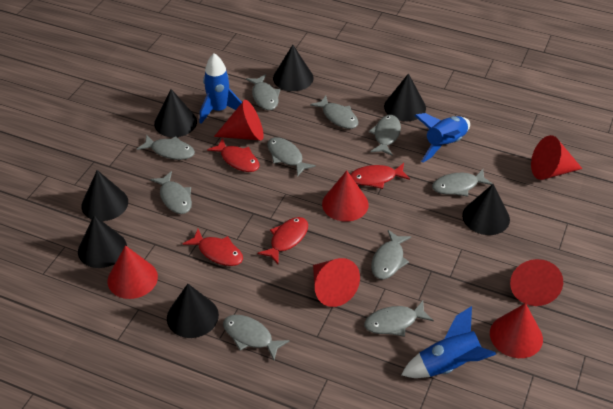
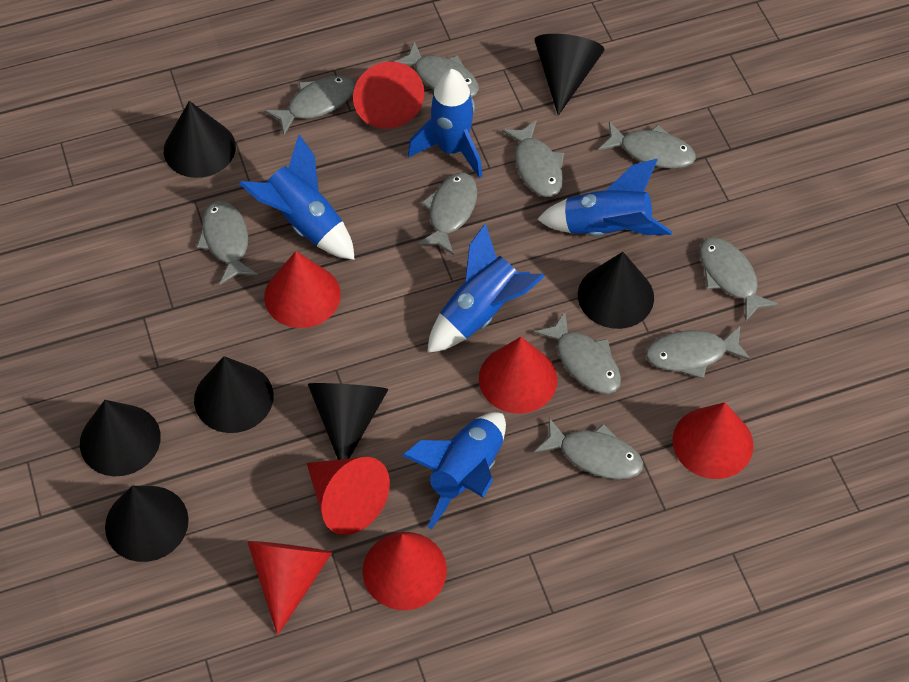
blue rocket: [200,53,242,124] [402,306,496,378] [415,113,470,162] = 3 -> [239,135,355,260] [401,412,506,529] [408,69,482,178] [427,223,545,353] [537,159,672,236] = 5
red fish: [183,229,243,266] [207,138,260,172] [258,217,308,264] [350,163,410,189] = 4 -> none = 0

